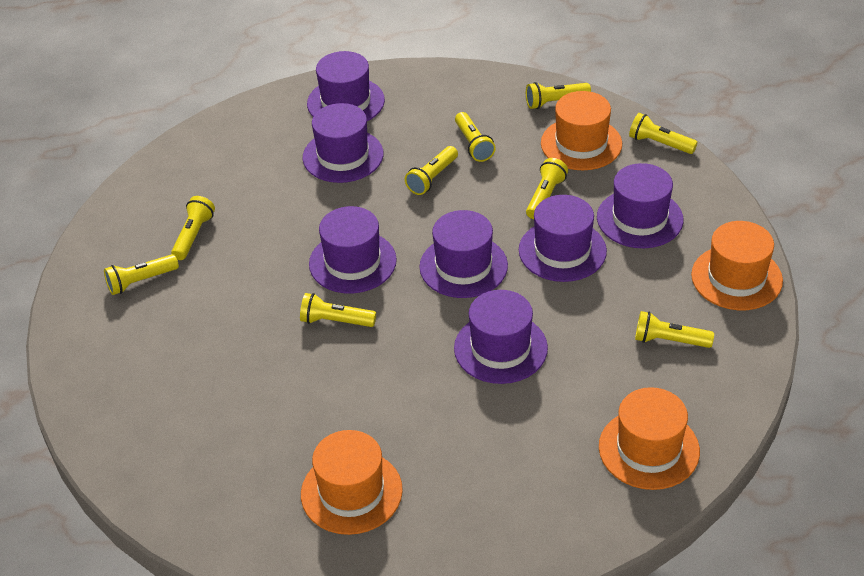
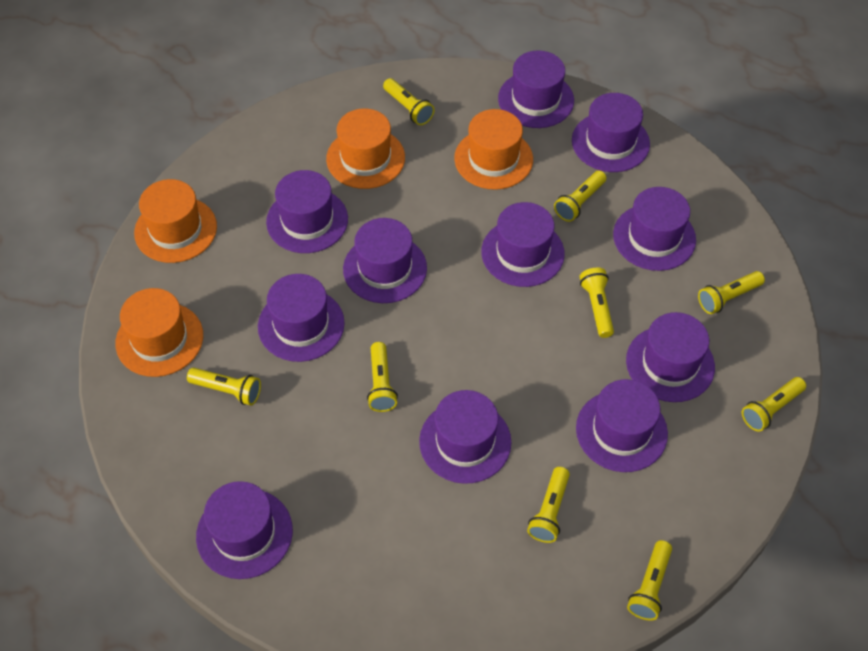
purple hat: [303,103,384,183] [307,51,385,121] [309,206,397,293] [419,210,508,298] [454,290,548,384] [519,195,607,282] [597,163,684,248] = 7 -> [196,481,293,579] [258,274,345,362] [266,170,348,253] [343,218,427,303] [419,390,512,484] [481,202,565,287] [498,51,574,128] [572,93,650,172] [576,379,668,472] [613,187,696,271] [626,312,715,402] = 11

